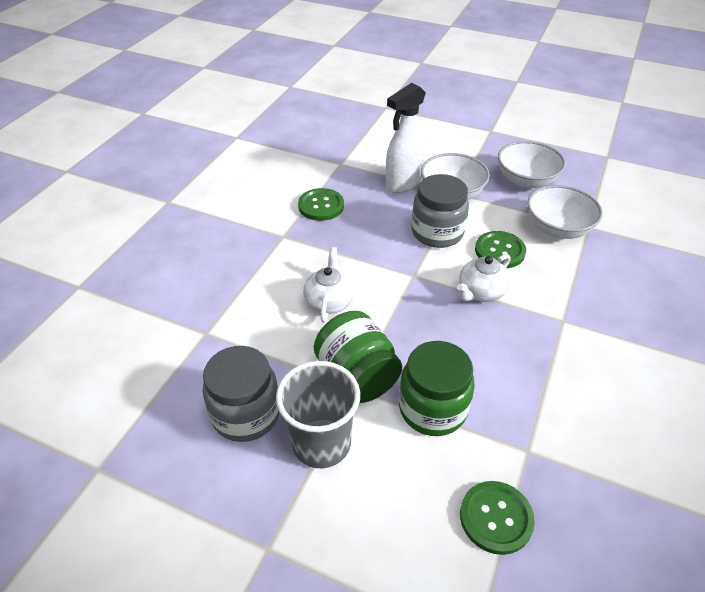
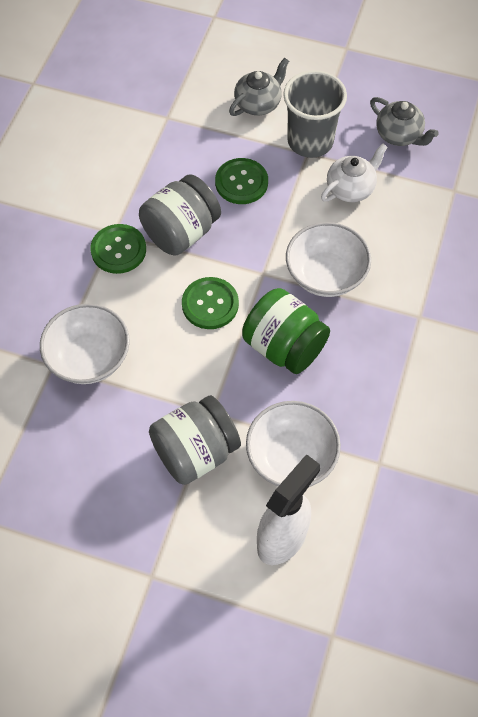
green jar: [314,311,402,403] [399,341,475,436] = 2 -> [242,288,330,374] = 1
grey teapot: none = 0 -> [229,58,289,116] [370,97,439,146] = 2
white teapot: [303,247,354,323] [457,254,511,302] = 2 -> [321,144,388,202] = 1

